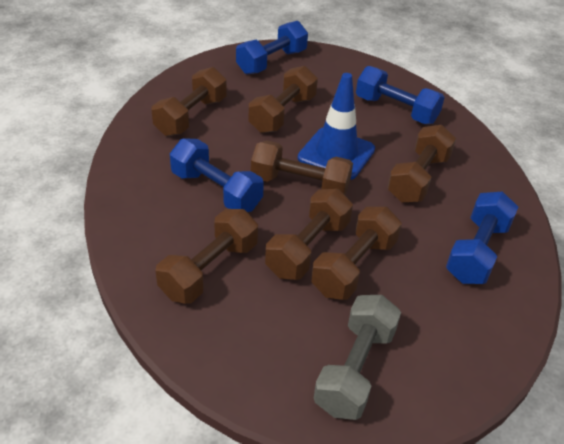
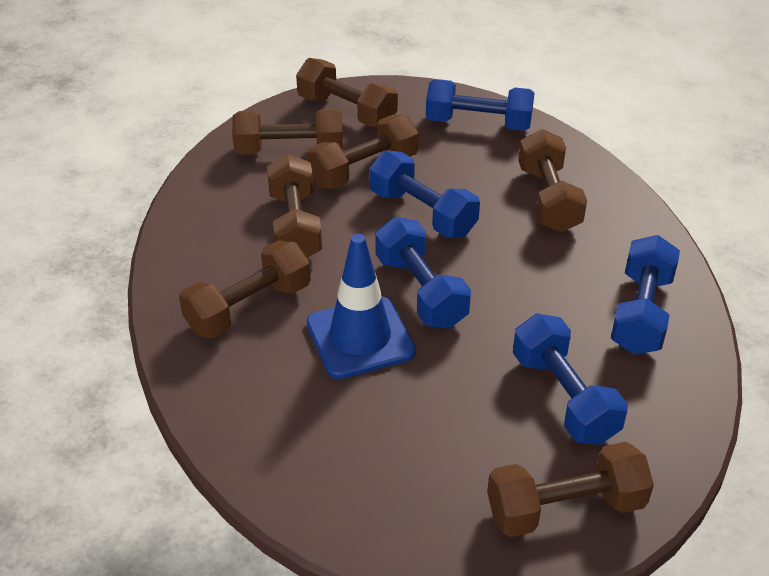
blue dumbbell: [170,138,264,212] [236,21,308,74] [356,66,445,124] [446,191,518,284] = 4 -> [369,151,480,238] [375,217,471,329] [426,79,534,131] [513,313,628,445] [611,235,680,354] = 5
grey dumbbell: [314,295,401,420] = 1 -> none = 0

